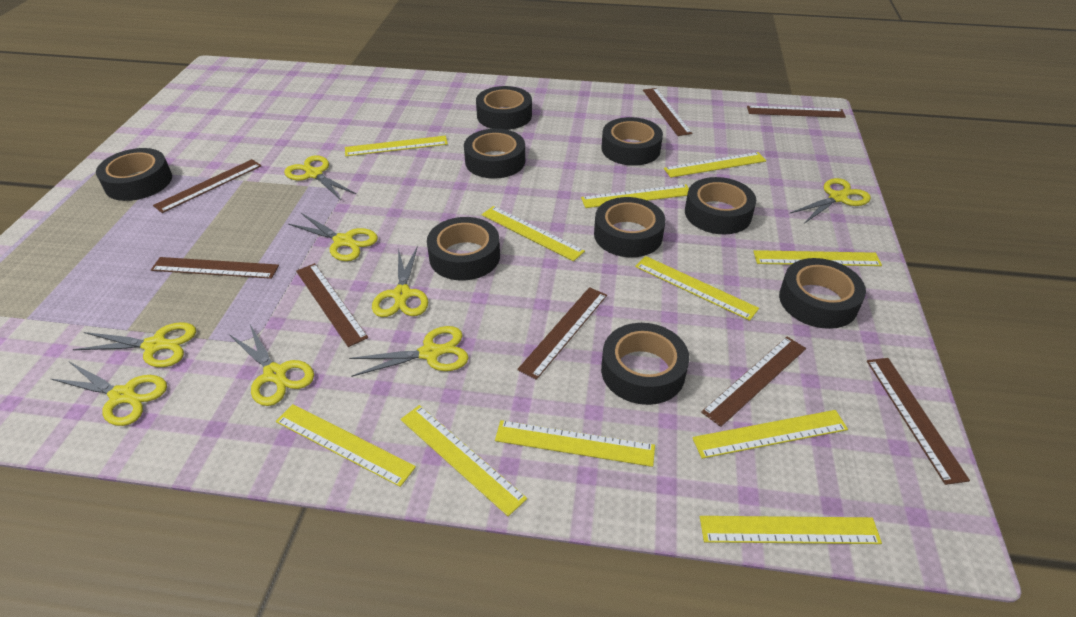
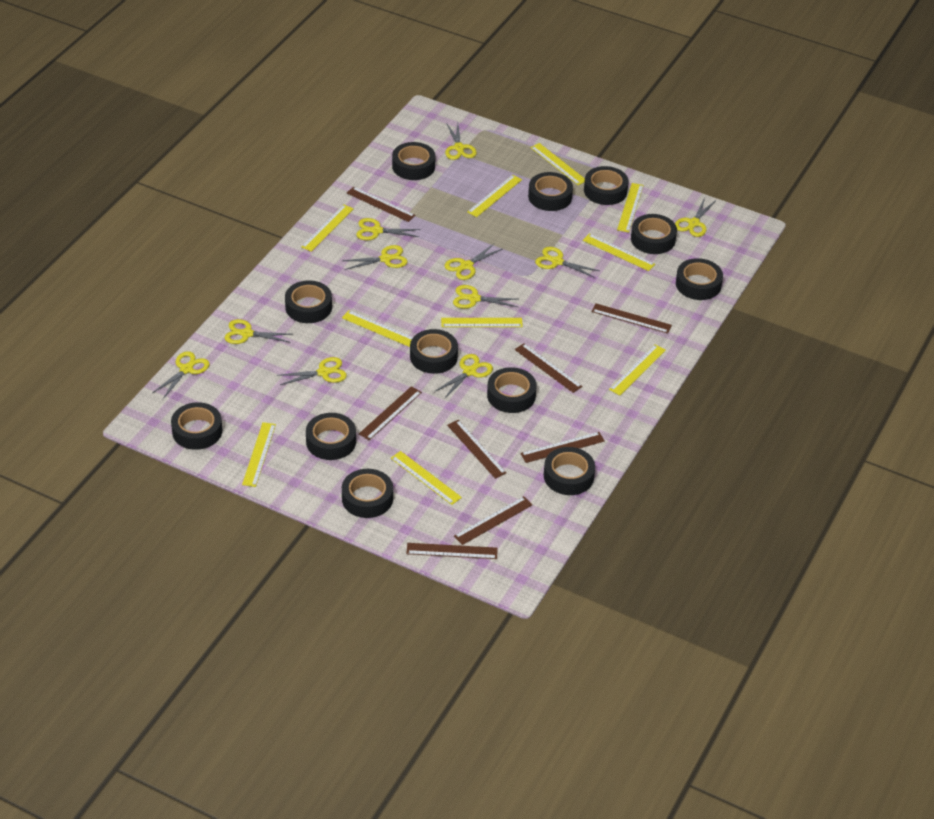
black tape: [96,148,172,201] [427,217,500,280] [464,129,525,179] [476,86,532,130] [594,197,665,257] [601,117,663,166] [601,323,689,405] [685,177,756,234] [779,258,866,329] = 9 -> [171,402,222,450] [285,280,332,323] [306,413,356,460] [342,469,393,518] [392,142,435,180] [410,329,458,374] [487,367,537,413] [528,172,573,211] [544,447,595,495] [584,166,629,205] [631,214,677,254] [676,258,723,300] = 12
yellow ruler: [276,404,416,487] [345,136,448,156] [400,405,527,516] [482,206,585,261] [495,420,655,467] [581,184,689,208] [635,256,759,321] [664,152,766,178] [692,410,848,459] [700,516,882,544] [753,250,882,266] = 11 -> [242,422,276,487] [301,204,354,252] [342,310,413,347] [391,451,462,505] [441,318,523,327] [467,175,522,217] [530,143,585,185] [583,234,655,271] [609,344,666,395] [617,183,644,232] = 10
yellow scissors: [51,362,167,426] [73,322,196,367] [229,325,314,406] [284,155,356,200] [288,213,378,261] [349,326,469,377] [372,246,428,317] [790,178,871,223] = 8 -> [152,351,210,399] [224,319,291,344] [277,357,347,385] [342,245,408,270] [356,218,420,240] [434,354,493,399] [445,123,477,160] [445,243,502,280] [453,285,517,309] [535,247,600,278] [675,198,716,237] = 11

